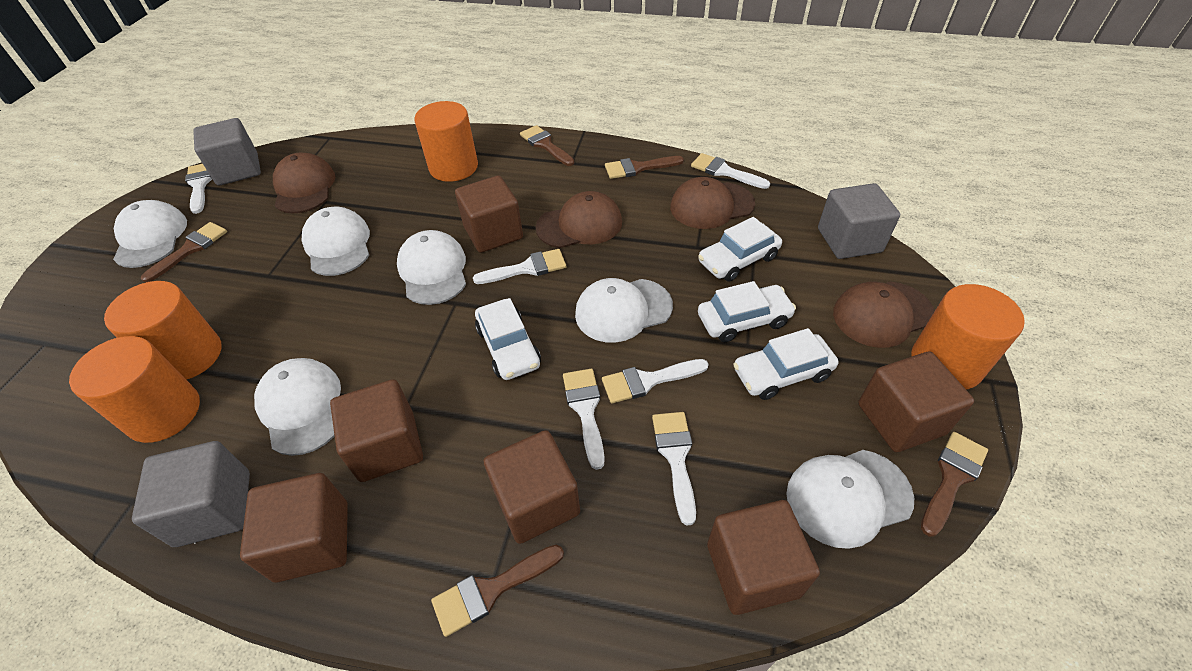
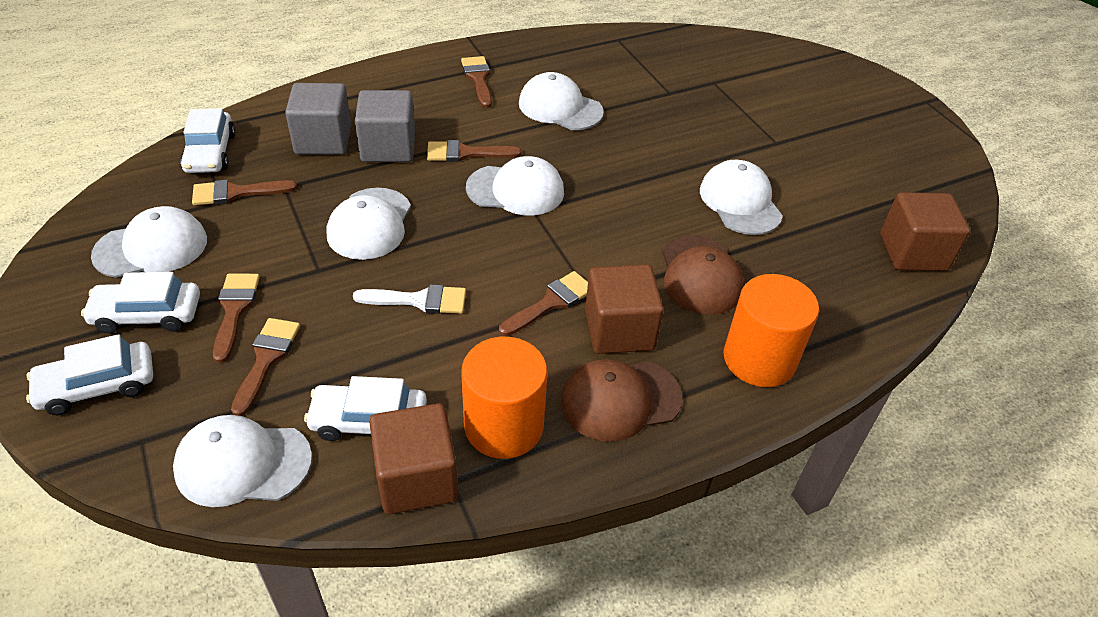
brown brush: [141,222,227,283] [431,545,564,637] [520,125,574,166] [605,156,684,179] [921,432,988,537] = 5 -> [192,180,297,205] [213,274,260,363] [231,318,300,416] [427,140,521,162] [461,56,492,108] [499,271,588,336] = 6
brown cap: [273,152,335,214] [536,191,622,248] [670,177,755,229] [833,282,935,348] = 4 -> [561,359,682,442] [662,235,744,314] = 2
brown cube: [240,473,348,582] [330,379,423,482] [455,175,523,253] [484,430,580,544] [707,500,820,615] [858,352,974,452] = 6 -> [369,403,458,514] [585,264,664,354] [880,192,970,271] = 3
grey cube: [132,441,250,547] [193,118,261,185] [818,183,900,259] = 3 -> [285,83,351,155] [355,90,415,162] = 2
orange cylinder: [69,336,200,443] [104,281,221,380] [414,101,478,182] [911,284,1025,389] = 4 -> [461,337,547,459] [724,274,819,387] = 2
white brush: [185,164,212,214] [473,249,566,284] [563,369,605,470] [602,359,709,404] [652,412,696,525] [691,153,770,189] = 6 -> [353,284,466,314] = 1

